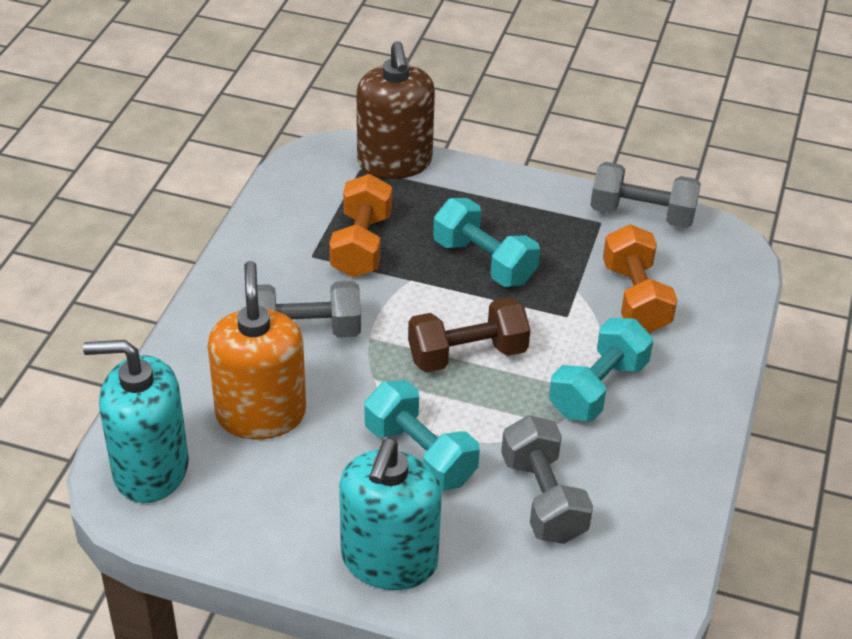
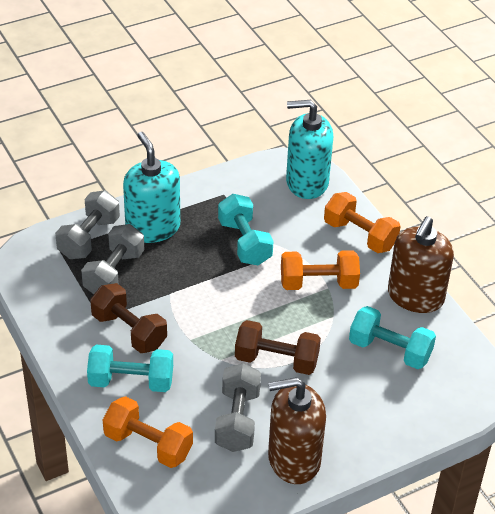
brown dumbbell: [408,297,530,372] = 1 -> [90,283,167,353] [235,320,321,375] = 2
brown soap dispenser: [357,41,435,179] = 1 -> [268,377,326,484] [388,216,454,313] = 2
orange dumbbell: [329,174,392,277] [603,224,677,333] = 2 -> [103,396,193,468] [281,250,360,290] [324,192,401,253] = 3
orange soap dispenser: [208,261,306,439] = 1 -> none = 0

